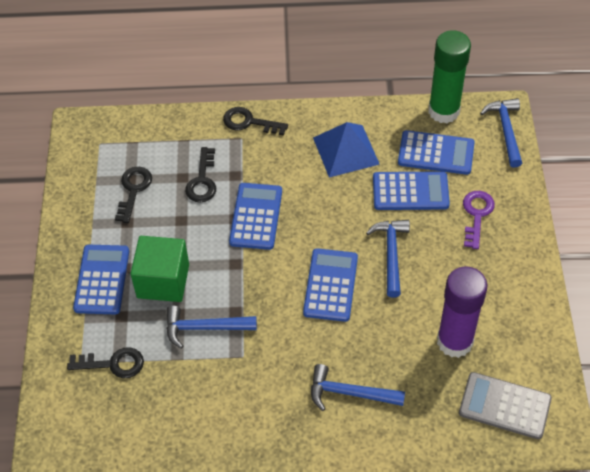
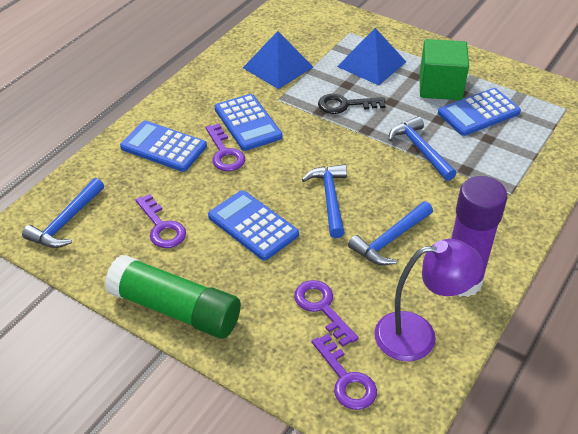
black key: [67,347,144,378] [115,167,152,223] [185,147,216,202] [223,107,288,136] = 4 -> [318,94,385,114] = 1
blue calculator: [73,245,129,314] [229,183,282,250] [303,248,358,322] [373,171,450,210] [398,130,475,175] = 5 -> [120,121,207,172] [208,190,299,261] [214,94,283,151] [438,88,521,136] = 4
blue pyramid: [313,122,380,177] = 1 -> [243,31,313,89] [337,28,406,85] = 2
grey calculator: [459,372,552,439] = 1 -> none = 0
purple key: [463,191,495,249] = 1 -> [135,194,186,248] [206,124,245,171] [294,280,359,347] [312,334,377,410] = 4
purple lamp: none = 0 -> [374,239,483,361] = 1

